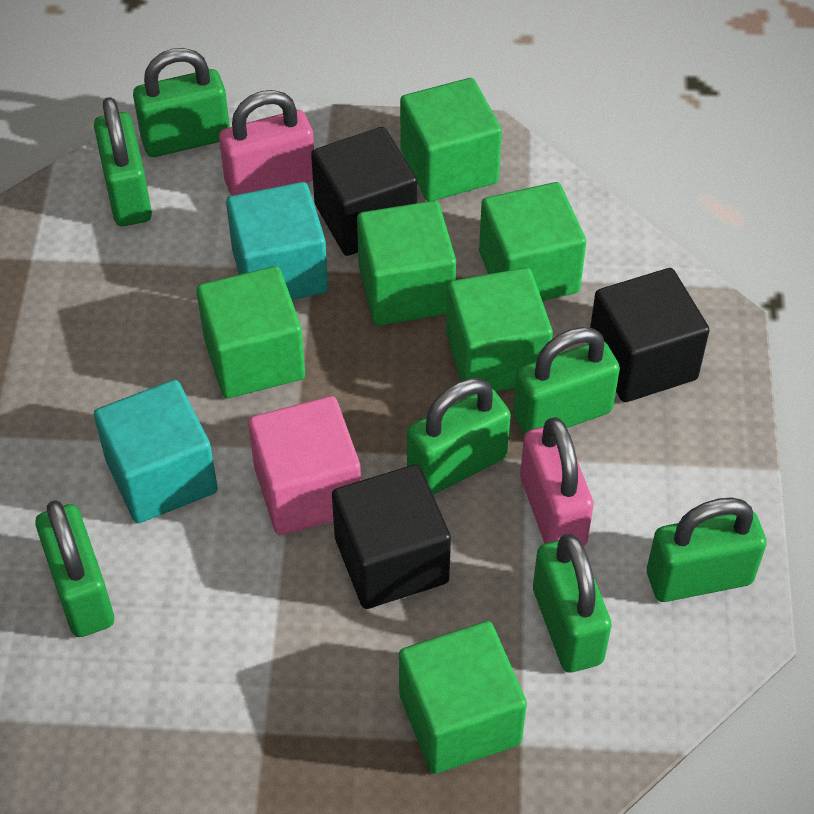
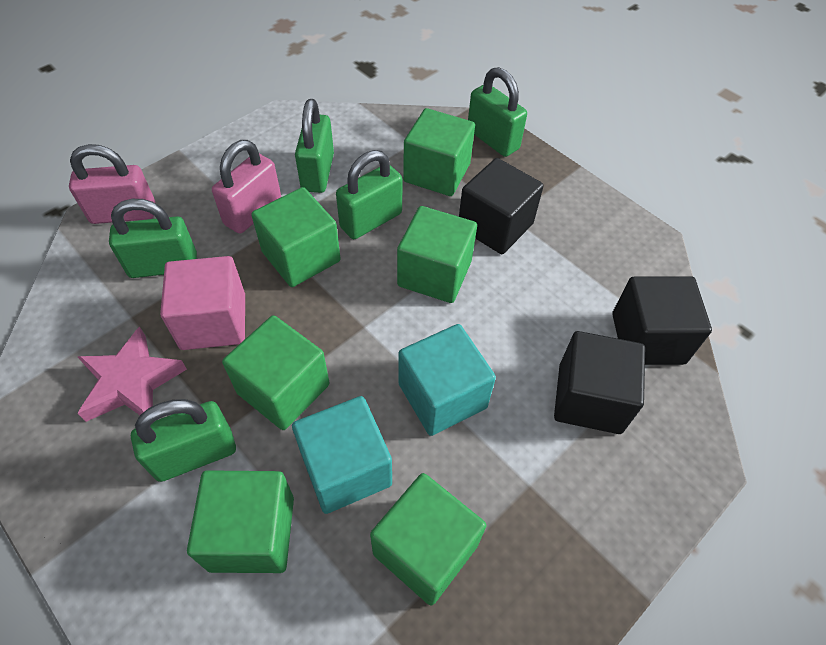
green padlock: [35,500,114,637] [94,97,152,226] [133,48,230,157] [407,378,511,495] [513,327,620,435] [533,534,612,672] [647,497,767,602] = 7 -> [109,199,197,278] [131,399,236,482] [295,99,334,193] [336,150,403,239] [468,67,527,157] = 5
pink star: none = 0 -> [77,326,187,422] = 1

